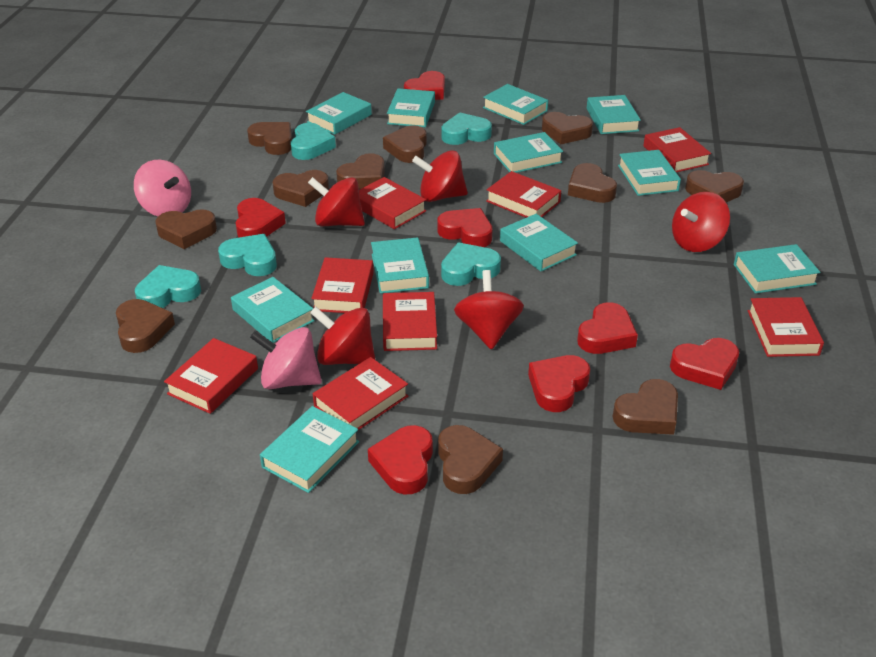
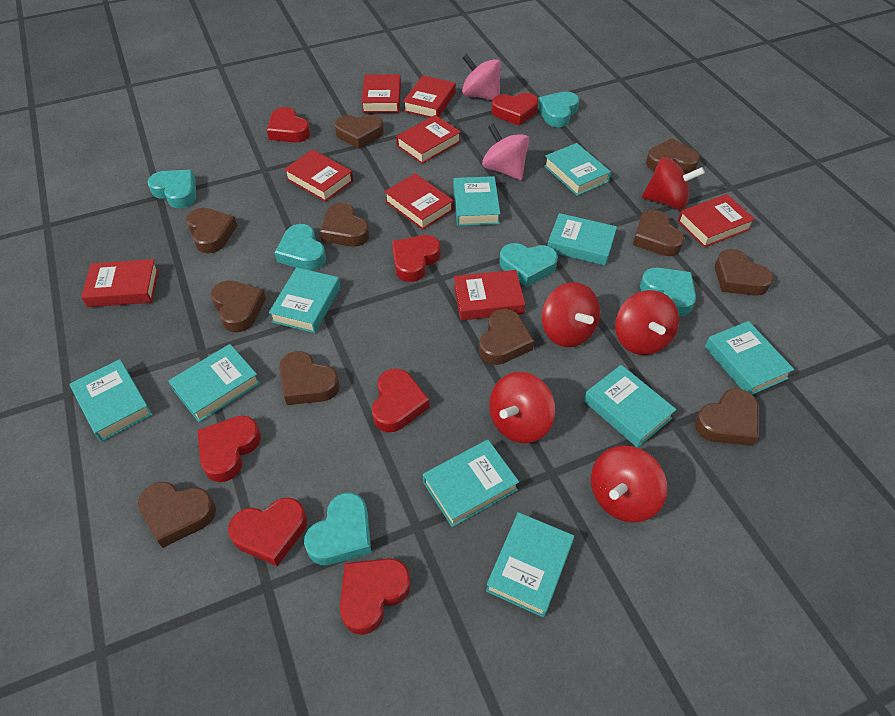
turquoise book: [231,277,315,343] [260,406,359,493] [306,92,372,135] [371,237,429,294] [387,88,435,127] [483,84,548,125] [494,132,563,173] [500,214,578,271] [587,95,641,134] [618,150,681,196] [734,244,820,293] = 11 -> [70,359,152,442] [168,344,260,422] [269,267,340,333] [423,440,519,527] [453,176,500,226] [486,512,574,618] [544,143,611,196] [548,213,617,266] [584,365,676,448] [705,321,794,395] = 10
turquoise heart: [135,265,201,308] [218,234,277,276] [291,123,336,160] [441,112,492,145] [441,242,501,286] = 5 -> [148,170,196,208] [275,224,326,271] [304,493,371,565] [499,243,558,287] [538,91,579,127] [640,268,696,316] = 6

